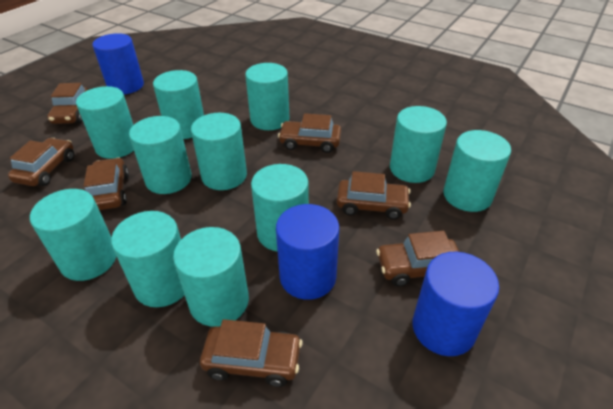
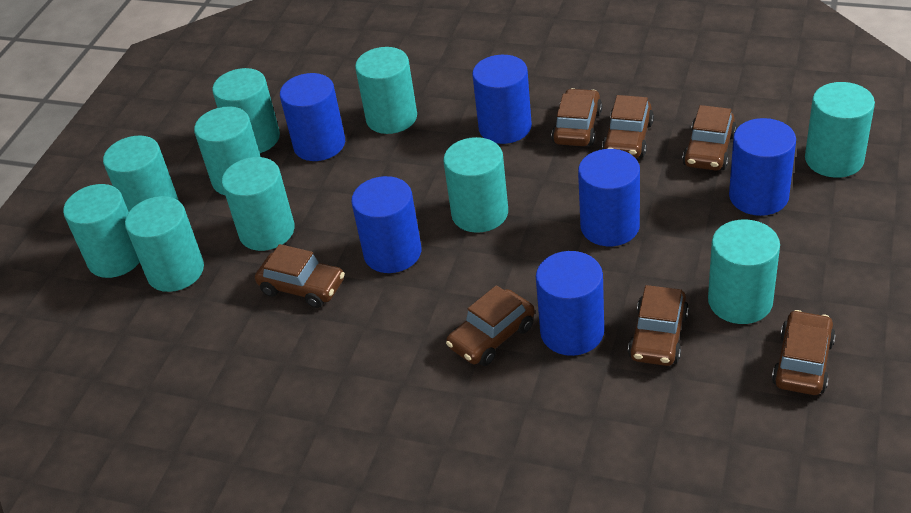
blue cylinder: [93,33,144,94] [276,204,339,300] [412,252,499,356] = 3 -> [280,73,345,161] [351,176,421,273] [472,55,532,144] [536,251,604,356] [578,149,640,246] [729,118,796,216] = 6
turquoise cylinder: [30,189,116,281] [76,86,134,159] [111,211,184,307] [129,116,192,194] [153,70,204,139] [173,227,249,327] [191,113,247,190] [245,63,289,130] [251,164,309,252] [390,106,447,183] [443,130,511,212] = 11 -> [63,184,140,278] [103,135,178,211] [125,196,204,292] [194,106,261,195] [212,68,280,153] [222,157,295,251] [355,47,417,134] [443,137,508,233] [708,219,780,324] [805,82,875,178] = 10

